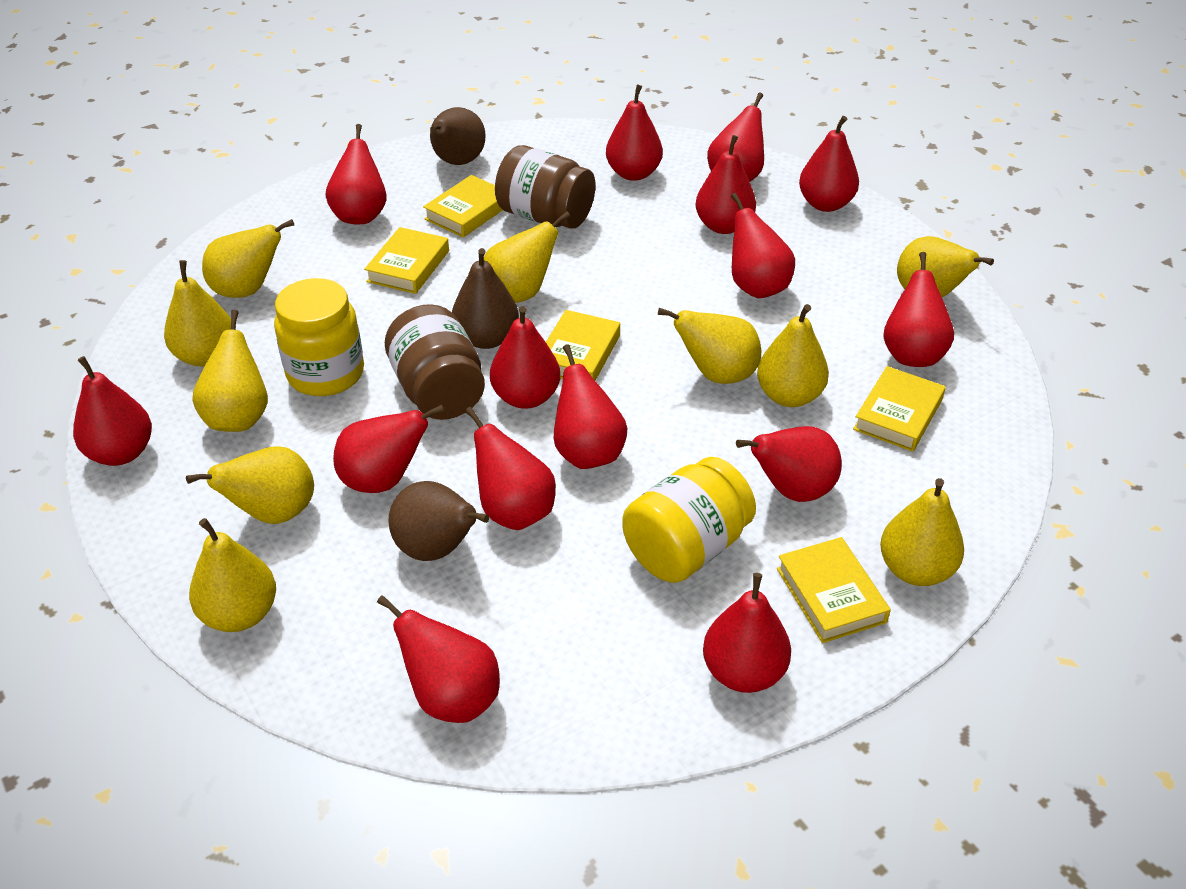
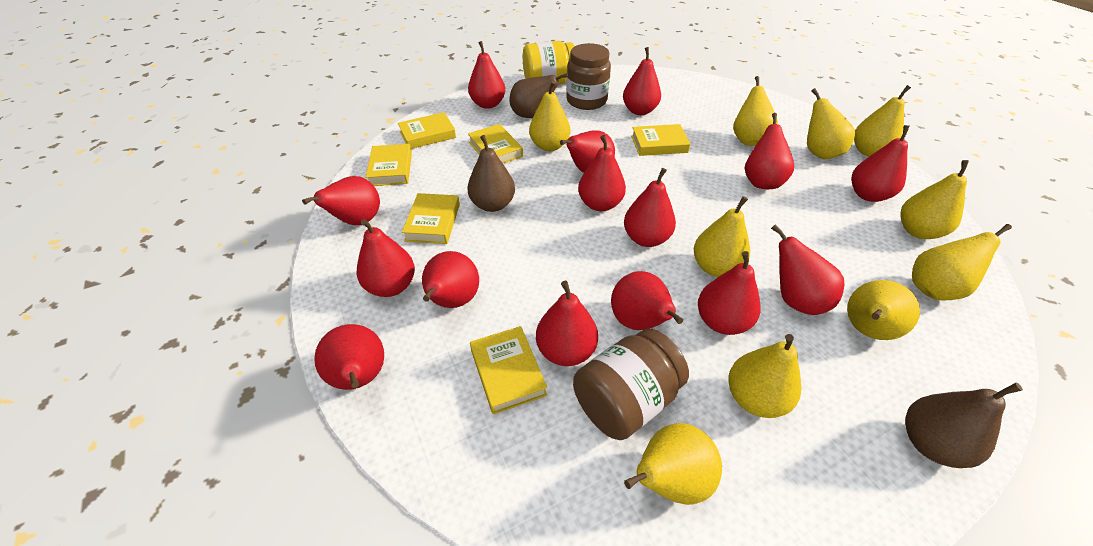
yellow book: [364,227,449,294] [423,175,503,238] [546,310,620,381] [777,537,891,643] [853,366,946,452] = 5 -> [366,144,412,186] [398,112,456,149] [402,193,460,244] [468,124,523,163] [470,326,547,414] [631,124,691,156] = 6
yellow jar: [274,278,364,396] [622,457,756,583] = 2 -> [523,41,575,85] = 1

